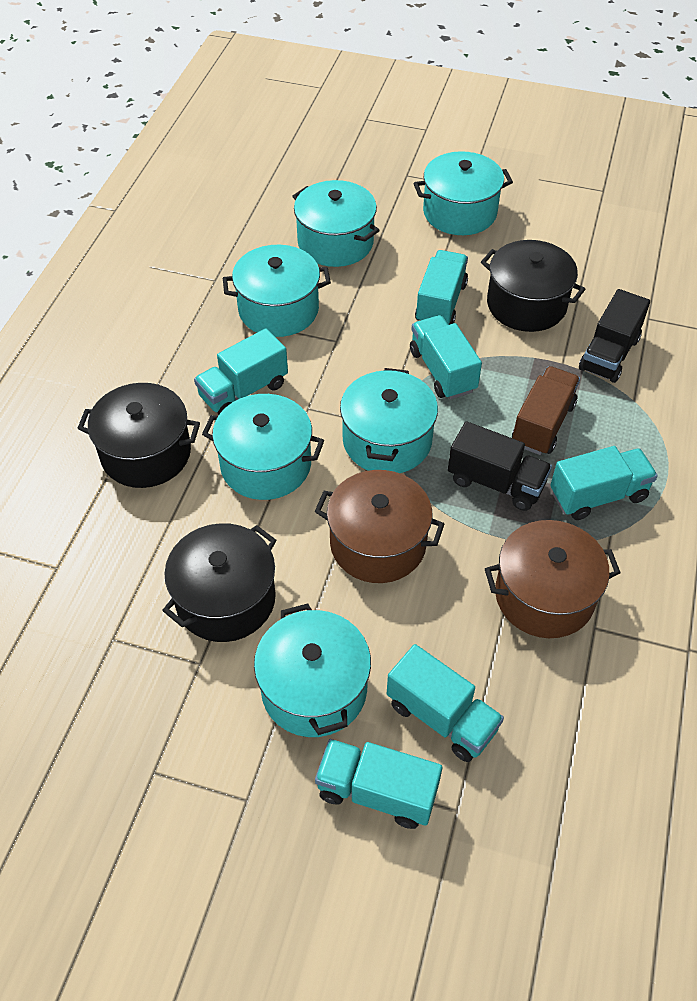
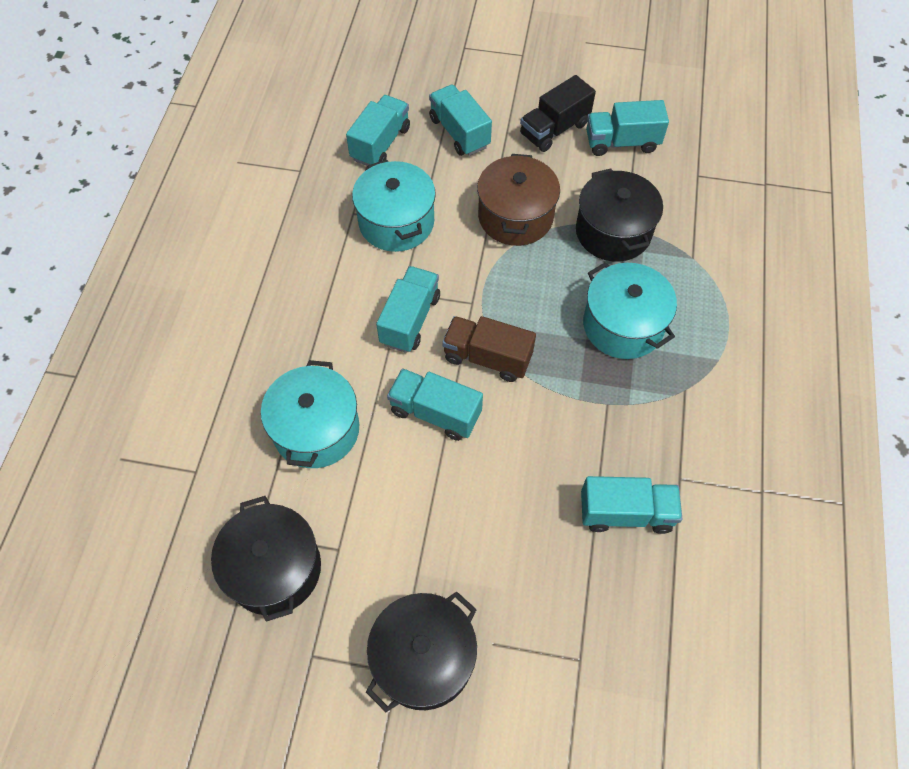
black truck: [448,421,552,511] [579,289,650,383] = 2 -> [520,75,596,152] = 1
brown pot: [315,470,444,583] [485,520,621,638] = 2 -> [477,154,560,246] = 1
turquoise pot: [202,394,324,500] [223,245,331,337] [254,604,371,737] [292,180,380,267] [340,368,438,473] [414,151,513,235] = 6 -> [261,360,359,468] [352,160,436,252] [583,262,677,359] = 3

